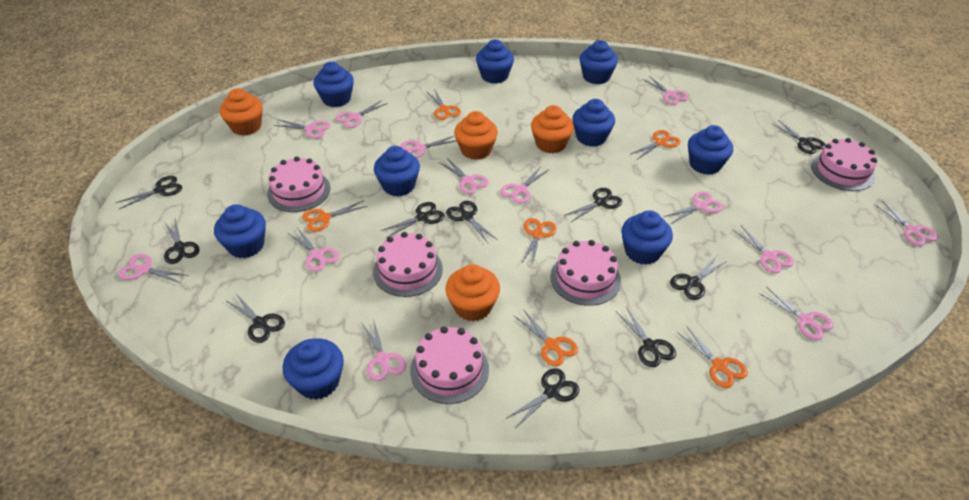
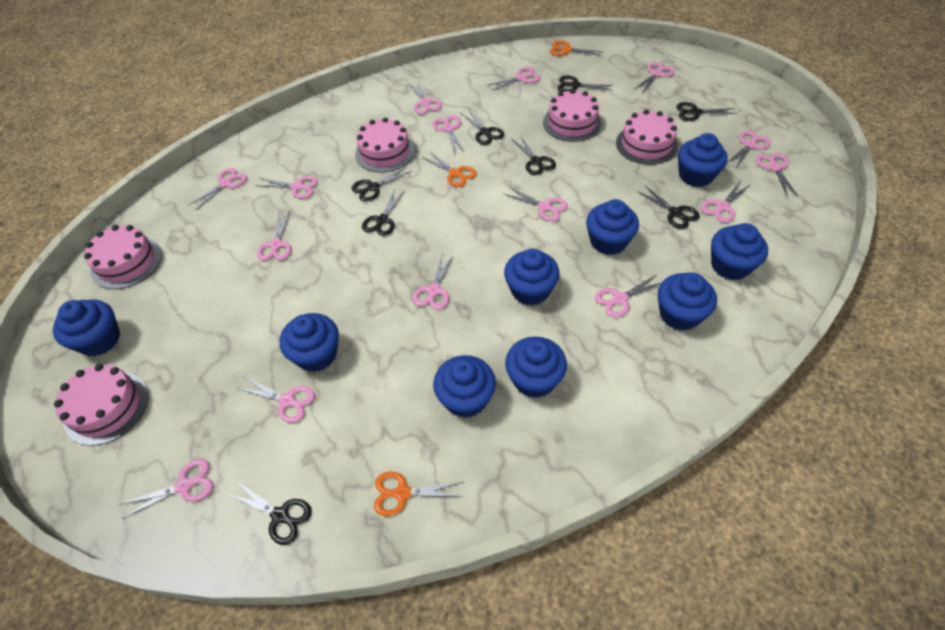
black scissors: [115,176,182,209] [164,219,200,264] [225,294,285,343] [381,202,445,238] [446,201,496,243] [506,368,579,427] [564,188,622,222] [616,307,676,367] [670,256,727,300] [771,120,826,154] = 10 -> [227,481,312,545] [351,166,412,202] [362,189,405,236] [461,110,504,145] [512,135,556,175] [557,75,613,92] [637,186,700,229] [676,102,737,121] = 8
orange cupcake: [220,88,263,136] [445,264,500,321] [454,111,498,160] [531,105,574,153] = 4 -> none = 0
orange scissors: [302,200,368,232] [426,89,461,120] [514,309,578,366] [521,218,556,266] [630,130,680,159] [677,326,748,388] = 6 -> [374,471,465,516] [422,151,477,187] [550,40,603,56] = 3
pink scissors: [118,254,189,283] [273,119,330,139] [288,229,339,272] [336,100,388,128] [361,319,406,381] [400,136,457,158] [439,158,489,194] [500,166,549,204] [643,76,689,105] [664,191,723,224] [732,225,794,273] [759,287,834,340] [874,200,938,246] = 13 -> [120,459,213,519] [189,168,247,210] [237,377,315,423] [255,176,318,199] [257,211,291,260] [409,82,442,114] [413,254,454,310] [432,115,464,153] [488,67,541,91] [504,187,568,222] [595,275,661,318] [635,62,675,92] [701,182,750,223] [727,130,771,168] [756,153,798,197] = 15

